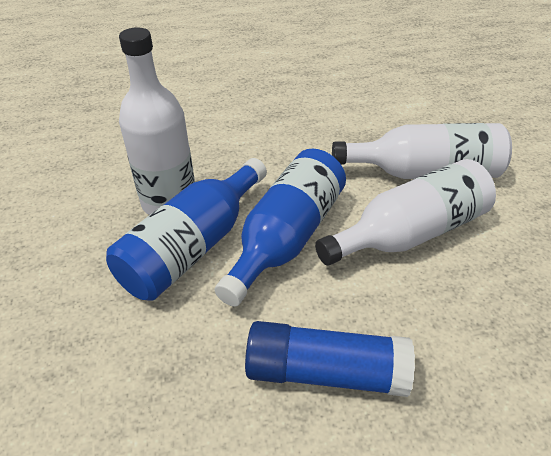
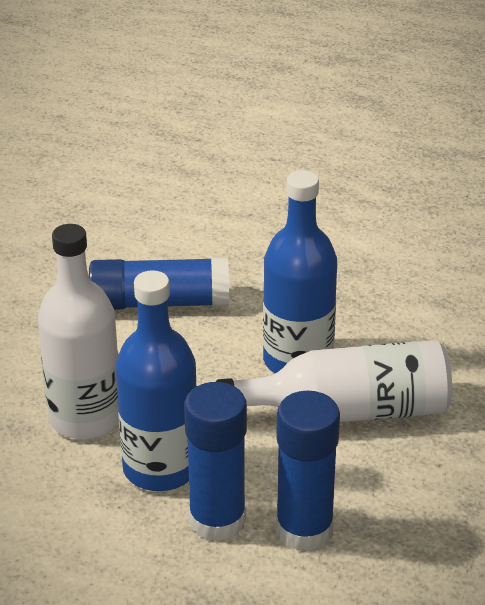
blue glue stick: [245,321,415,397] = 1 -> [89,257,229,310] [184,382,247,542] [276,391,340,551] = 3
white bottle: [119,27,195,215] [315,159,496,266] [332,123,512,179] = 3 -> [38,224,119,439] [216,340,452,422] = 2

